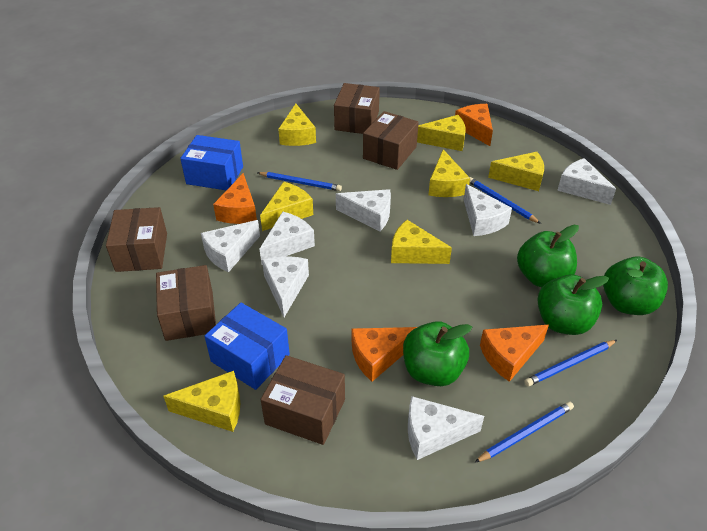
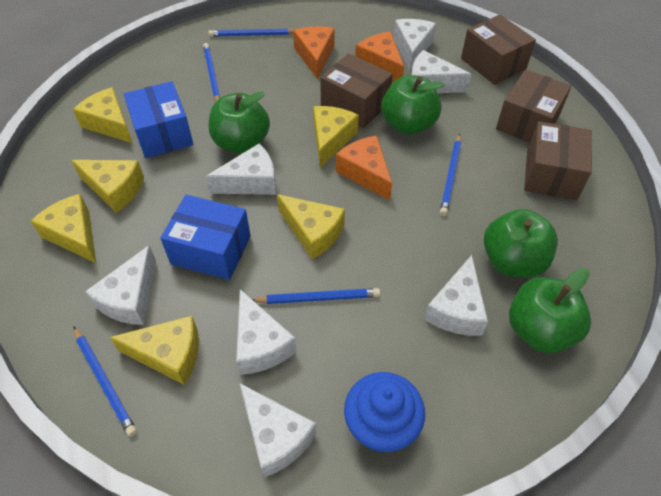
blue cupcake: none = 0 -> [344,372,425,453] = 1
blue pencil: [258,172,342,191] [470,177,541,224] [474,401,574,463] [525,340,617,387] = 4 -> [73,326,137,437] [203,43,220,102] [208,28,294,37] [252,288,380,304] [440,134,461,216] = 5
brown box: [106,207,167,272] [156,265,216,341] [261,355,345,445] [334,83,380,134] [363,111,419,170] = 5 -> [320,53,393,128] [461,15,536,85] [496,69,571,143] [524,121,592,200] = 4
orange cheese: [213,173,257,224] [352,327,417,382] [455,104,493,146] [480,325,549,382] = 4 -> [293,26,335,79] [336,136,392,200] [355,32,404,81] = 3
yellow cheese: [163,371,240,432] [260,182,313,231] [278,104,316,146] [391,220,452,264] [417,115,466,151] [428,149,470,197] [488,152,544,191] = 7 -> [31,194,97,264] [71,160,144,213] [73,87,132,143] [110,316,199,385] [277,194,345,259] [313,106,359,168] = 6

